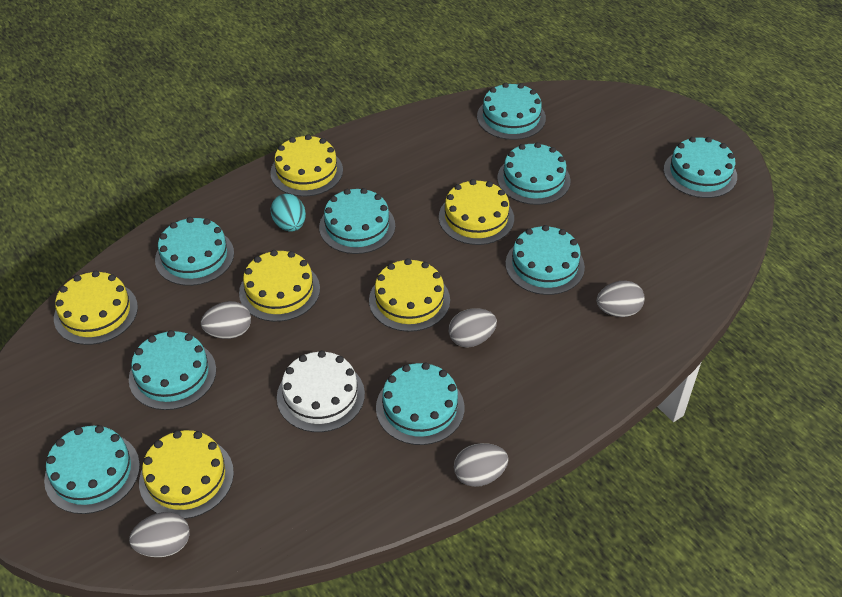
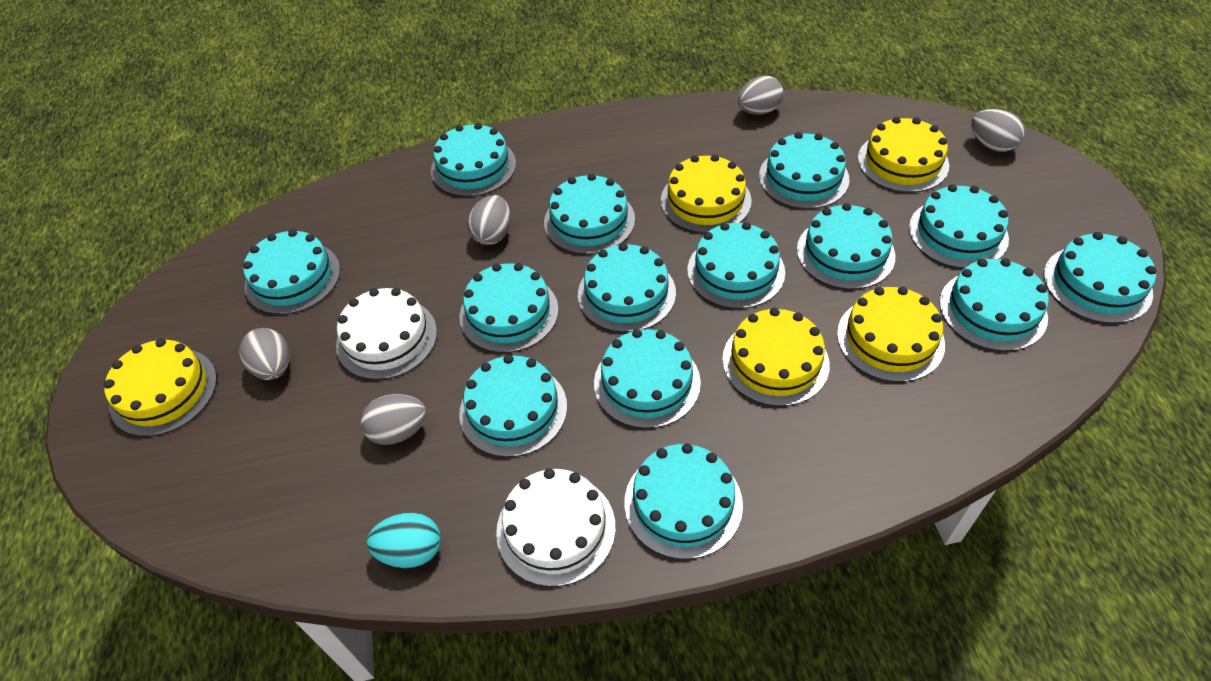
turquoise cake: [44,425,140,514] [129,330,216,410] [155,217,234,286] [319,188,395,254] [376,362,464,445] [477,83,546,140] [497,142,571,205] [506,225,585,295] [664,137,737,198] = 9 -> [243,229,340,315] [431,123,516,197] [459,263,558,353] [459,355,567,457] [544,173,635,254] [578,243,676,332] [594,329,701,429] [624,443,743,559] [687,222,785,309] [759,132,850,209] [797,203,895,289] [909,184,1009,268] [940,258,1049,351] [1044,232,1157,324] = 14
white cake: [277,351,365,432] = 1 -> [336,288,437,380] [496,468,616,587] = 2
yellow cake: [54,271,138,345] [139,430,234,519] [239,250,320,322] [270,134,343,196] [369,259,450,332] [439,179,514,245] = 6 -> [104,338,217,436] [661,154,752,233] [722,307,830,406] [837,286,945,382] [858,117,949,193] = 5

